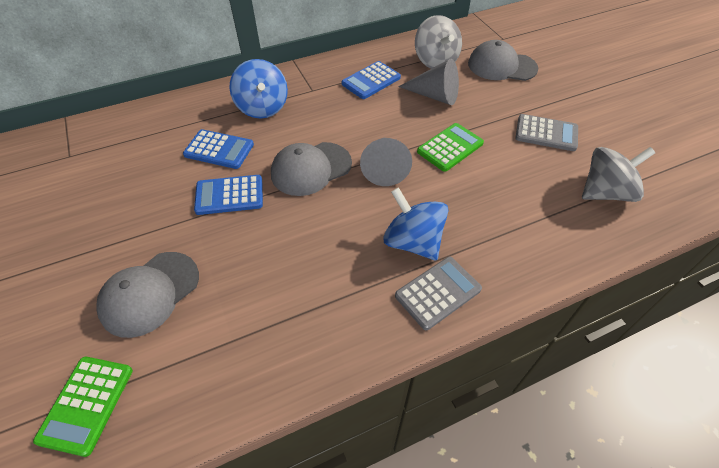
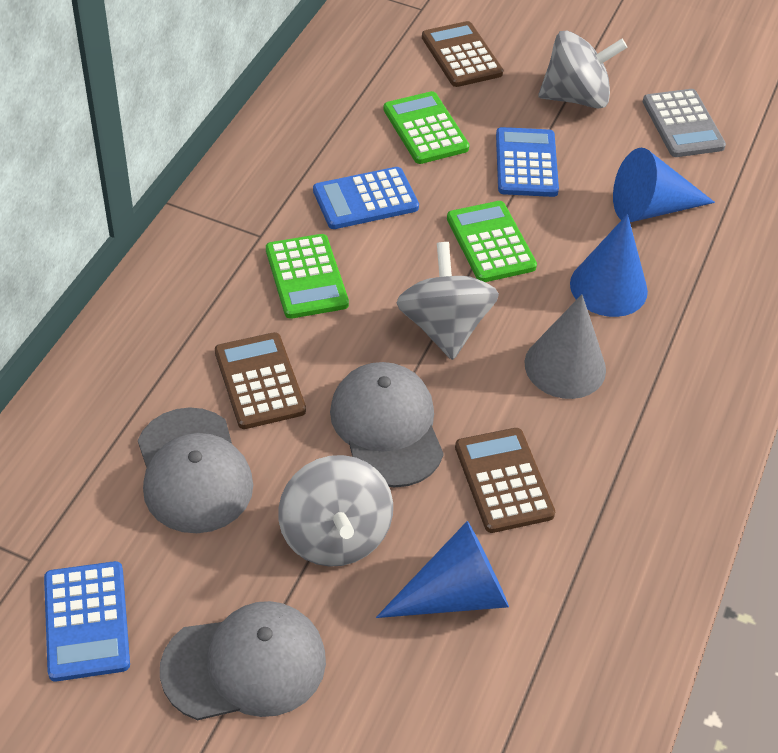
blue cone: none = 0 -> [376,521,509,618] [570,214,648,317] [613,148,715,222] = 3
blue spinning top: [229,59,288,119] [384,187,448,260] = 2 -> none = 0
brown calculator: none = 0 -> [215,332,306,429] [422,21,503,87] [455,428,555,533] = 3
green calculator: [33,357,133,457] [417,123,484,172] = 2 -> [266,234,349,319] [383,91,469,164] [447,201,537,282] = 3
grey calculator: [395,257,482,330] [515,114,578,151] = 2 -> [643,89,726,157] = 1
grey cone: [360,138,412,186] [398,59,459,105] = 2 -> [524,295,606,399] = 1
grey spinning top: [415,15,462,69] [582,147,655,202] = 2 -> [278,455,393,567] [396,242,499,360] [538,31,627,109] = 3

